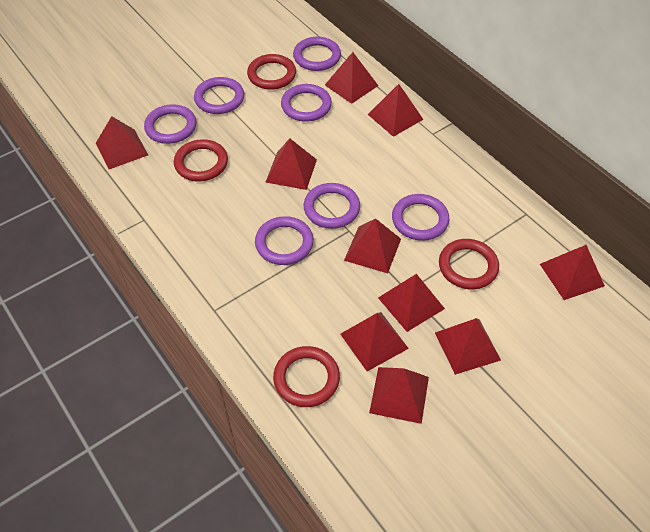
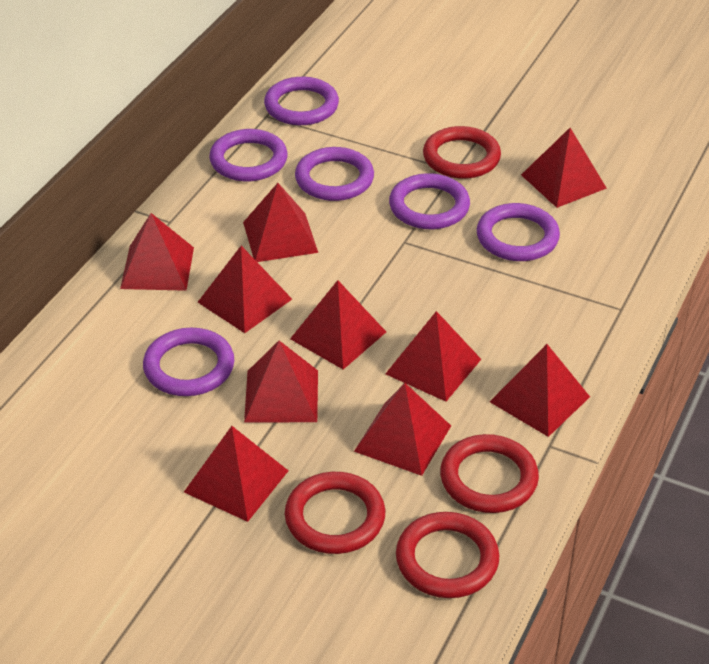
purple ring: [144,104,196,144] [194,77,244,114] [255,216,314,265] [281,84,332,122] [293,37,341,71] [304,183,360,229] [392,194,449,241] = 7 -> [143,328,234,396] [209,129,288,181] [264,77,339,125] [295,147,374,201] [389,173,470,229] [476,203,560,261] = 6

